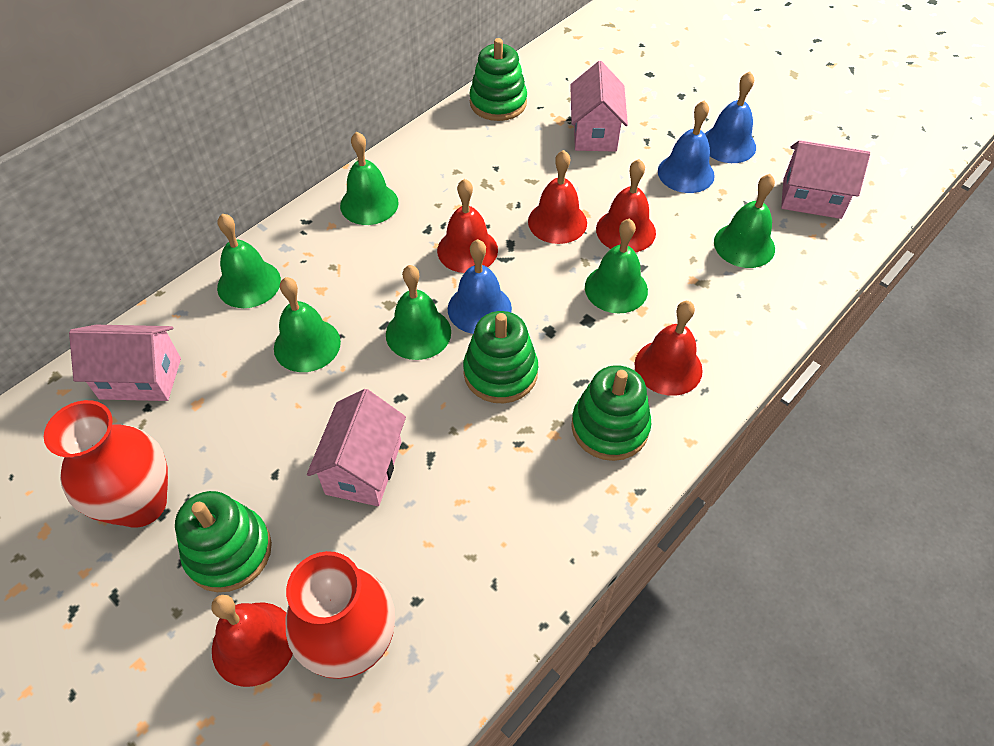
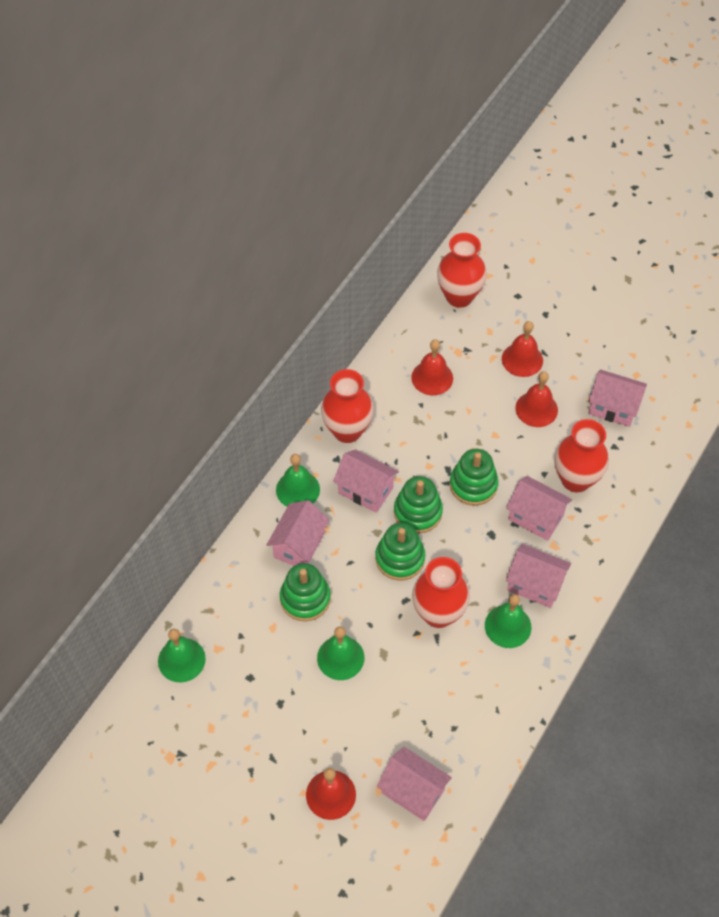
blue bell: [448,239,512,334] [658,100,715,193] [705,71,756,163] = 3 -> none = 0
green bell: [217,213,281,308] [274,277,341,372] [340,132,399,225] [386,265,451,360] [585,219,648,314] [714,174,775,268] = 6 -> [158,629,206,682] [276,454,320,507] [317,626,364,680] [485,594,531,648] = 4
pink house: [69,325,181,401] [307,389,406,506] [570,61,628,152] [781,140,870,219] = 4 -> [267,500,329,566] [333,449,399,513] [377,746,452,821] [506,476,572,541] [506,544,571,608] [588,369,647,427] = 6
red bell: [211,595,293,687] [437,179,498,273] [528,150,587,244] [596,159,656,252] [635,301,703,396] = 5 -> [306,768,356,820] [411,340,453,395] [502,321,543,377] [515,371,558,427] = 4
red vase: [44,400,168,528] [286,551,395,679] = 2 -> [321,369,374,443] [412,557,470,628] [437,233,487,308] [554,419,609,493] = 4

